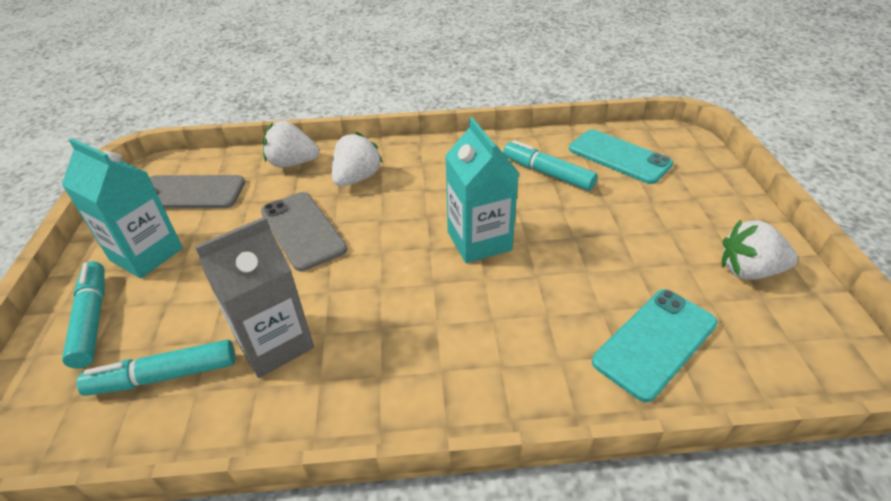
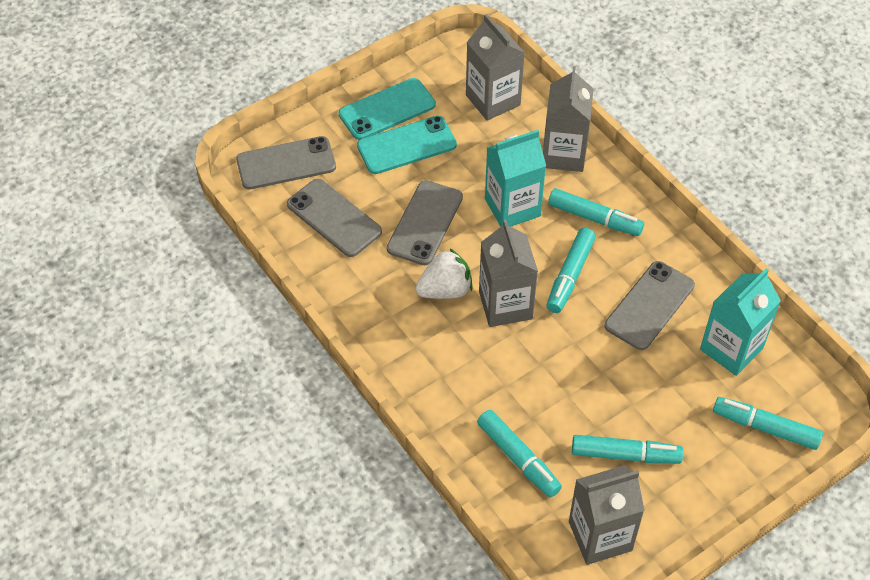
grey carton: [195,217,314,378] = 1 -> [466,14,525,121] [479,219,538,327] [543,66,594,172] [569,465,645,565] = 4
grey phone: [149,175,245,209] [261,192,347,271] = 2 -> [236,136,336,189] [287,179,382,257] [387,180,463,265] [604,261,695,350] = 4
turquoise marker: [62,261,105,368] [76,340,236,396] [503,140,598,191] = 3 -> [477,410,562,497] [546,228,596,313] [548,188,644,236] [572,435,683,464] [713,397,823,450] = 5
white strawberry: [263,121,319,167] [332,132,383,186] [722,219,798,280] = 3 -> [416,248,473,299] = 1

